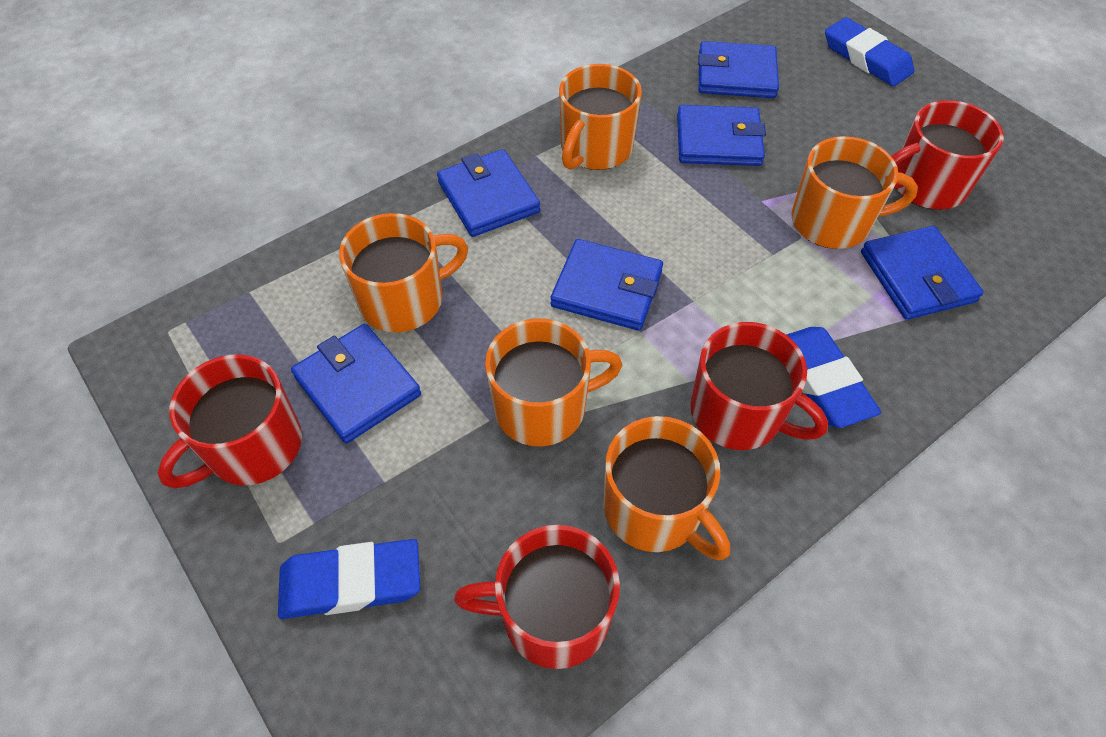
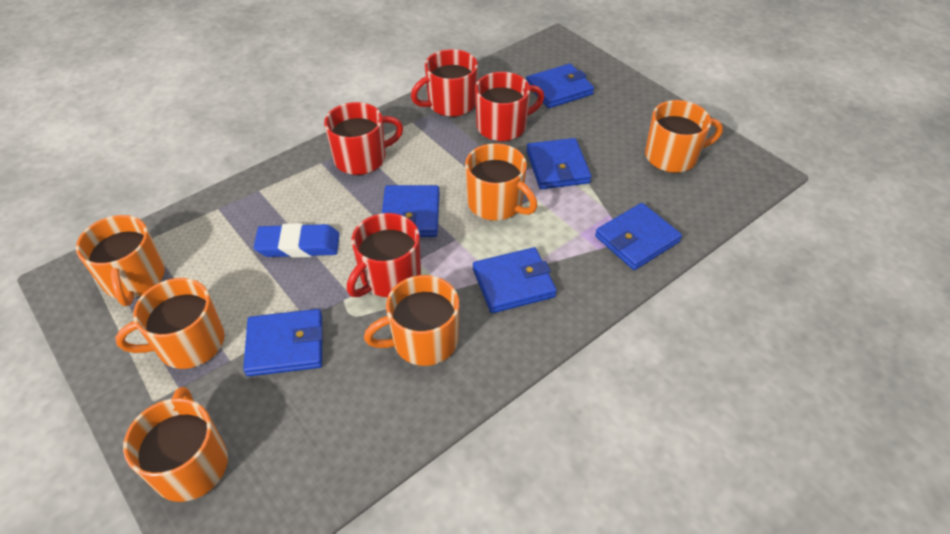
blue eraser: [278,539,420,619] [786,327,881,428] [825,17,914,86] = 3 -> [254,223,340,258] = 1
orange mug: [339,213,468,332] [485,318,622,446] [559,64,642,170] [603,416,730,560] [791,136,918,249] = 5 -> [76,215,165,306] [115,278,225,369] [123,387,228,502] [364,275,459,366] [465,143,537,221] [645,100,723,173] = 6

